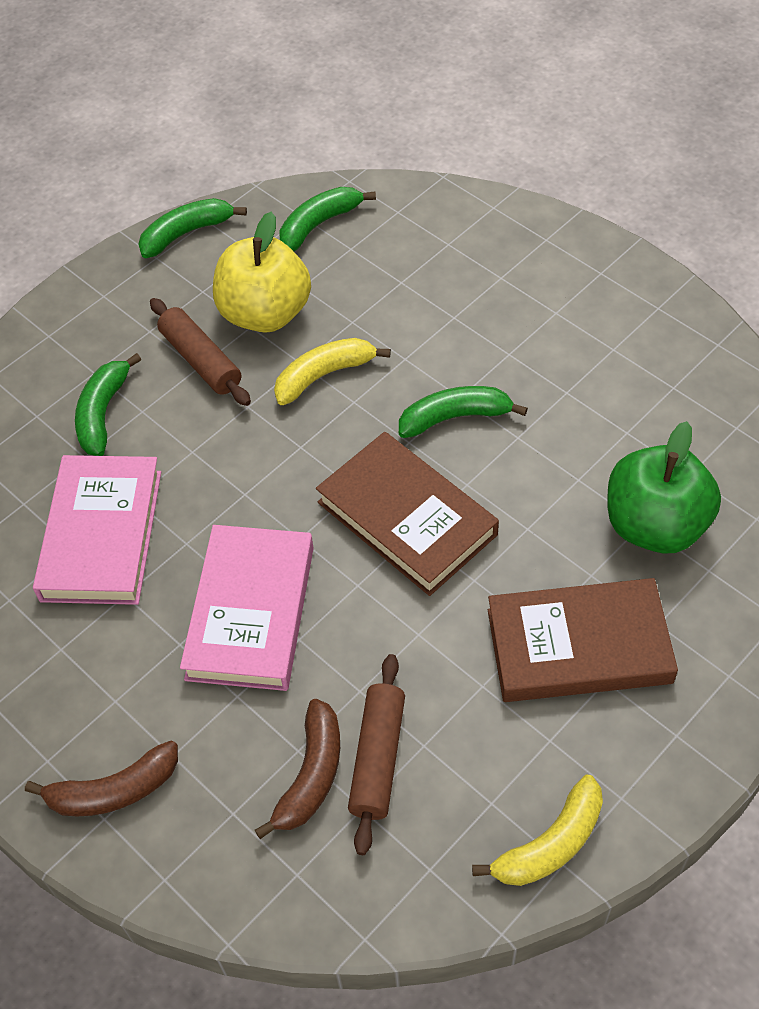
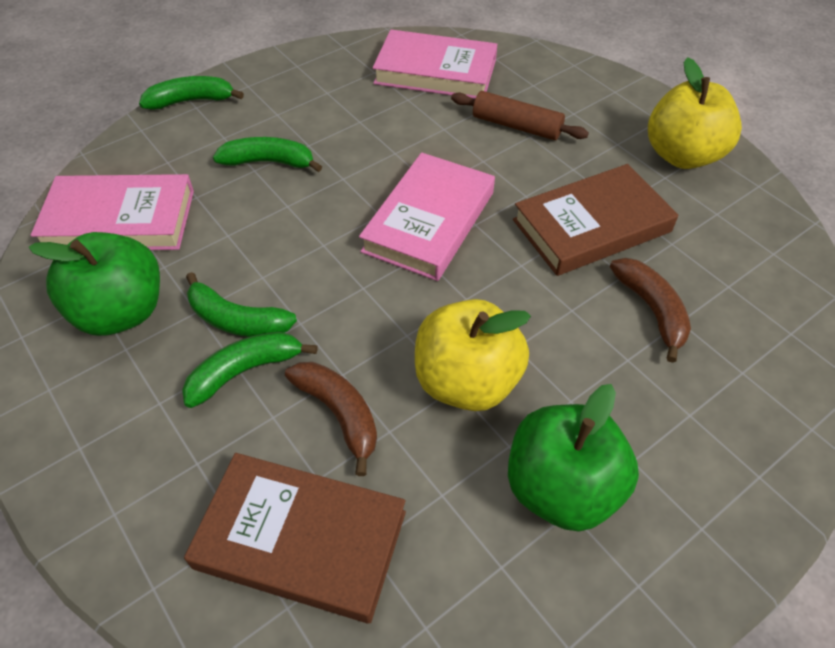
brown rolling pin: [150,298,251,406] [348,654,405,855] = 2 -> [451,91,589,140] = 1
green apple: [607,421,721,553] = 1 -> [29,232,160,336] [508,384,639,531] = 2
pink book: [33,455,161,605] [180,525,314,691] = 2 -> [31,174,194,250] [359,152,495,281] [373,29,498,99] = 3
yellow apple: [213,212,311,333] = 1 -> [415,299,531,411] [648,57,742,169] = 2
yellow banana: [274,338,391,405] [472,775,603,886] = 2 -> none = 0

